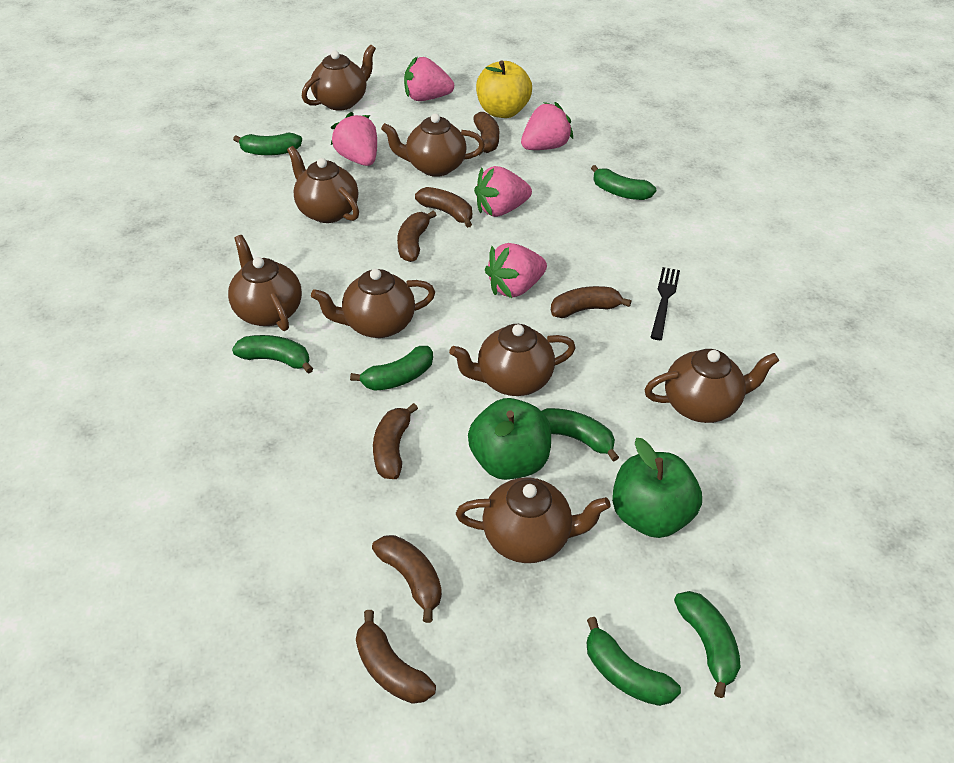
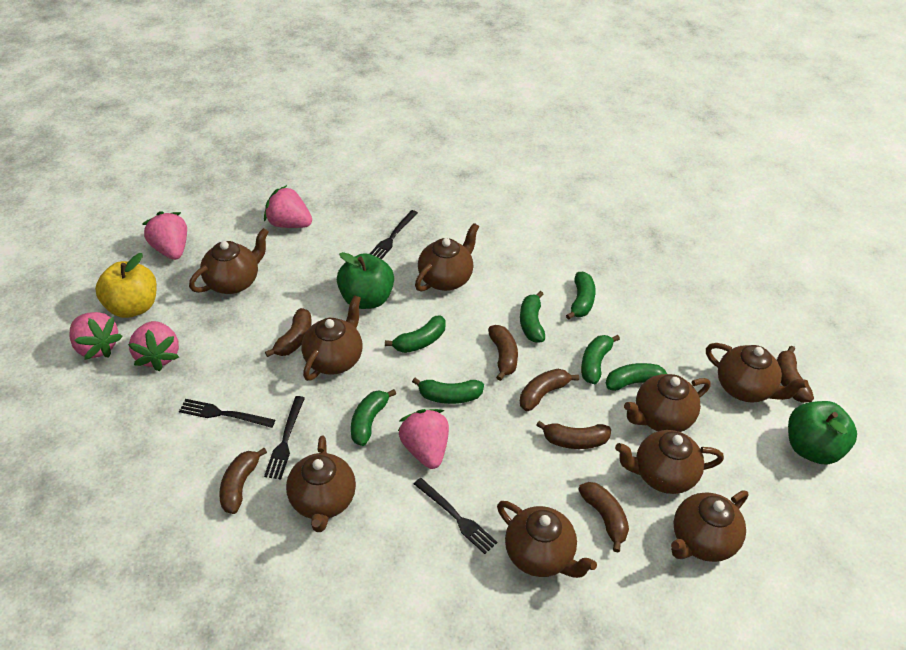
black fork: [650,267,680,340] = 1 -> [179,399,275,428] [264,396,305,480] [370,210,418,259] [414,478,497,554] = 4
brown teapot: [228,235,302,331] [287,146,359,223] [302,44,376,111] [311,269,435,338] [381,113,485,177] [449,324,576,396] [456,477,611,563] [644,349,779,423] = 8 -> [189,228,269,294] [286,436,356,532] [301,295,362,381] [415,223,479,291] [497,501,597,578] [615,430,724,494] [624,374,710,432] [671,490,749,562] [706,343,808,403] = 9

